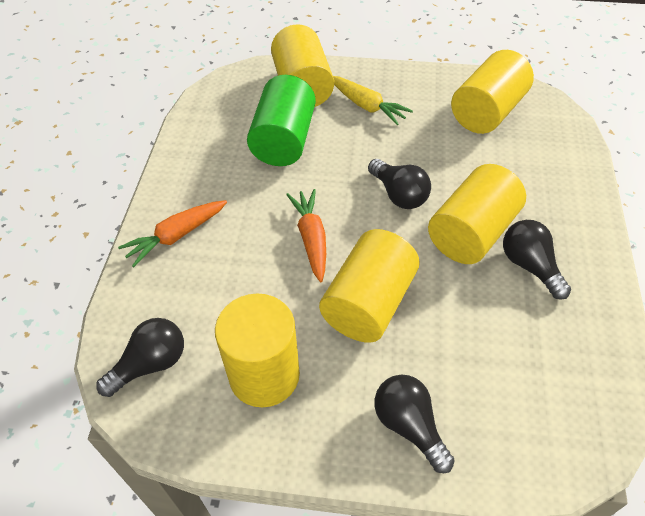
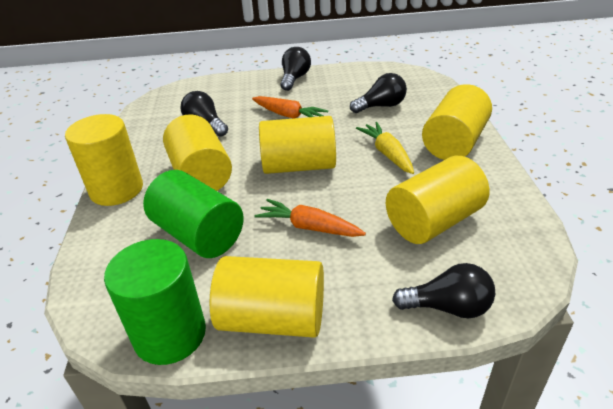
green cylinder: [247,75,316,166] = 1 -> [104,239,206,365] [143,170,244,258] = 2
yellow cylinder: [215,294,300,407] [271,24,334,107] [319,229,420,343] [428,164,526,264] [451,50,534,134] = 5 -> [65,114,143,206] [163,114,232,191] [209,256,324,338] [259,116,336,174] [386,156,489,244] [422,84,492,160] = 6

